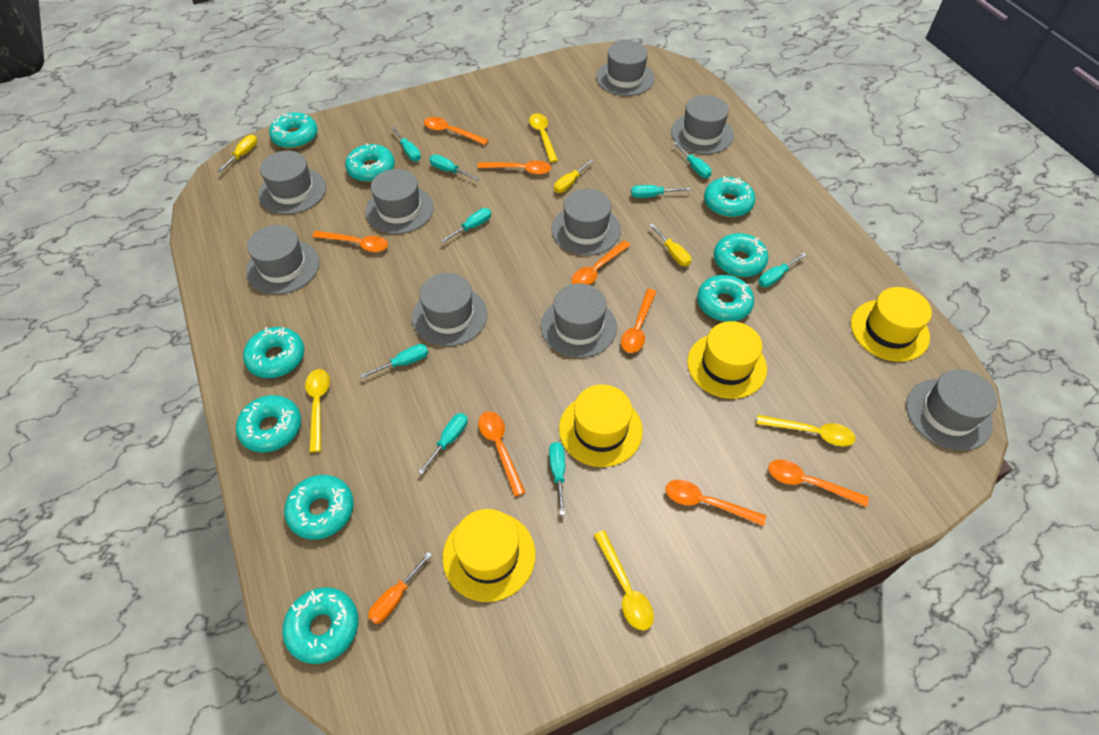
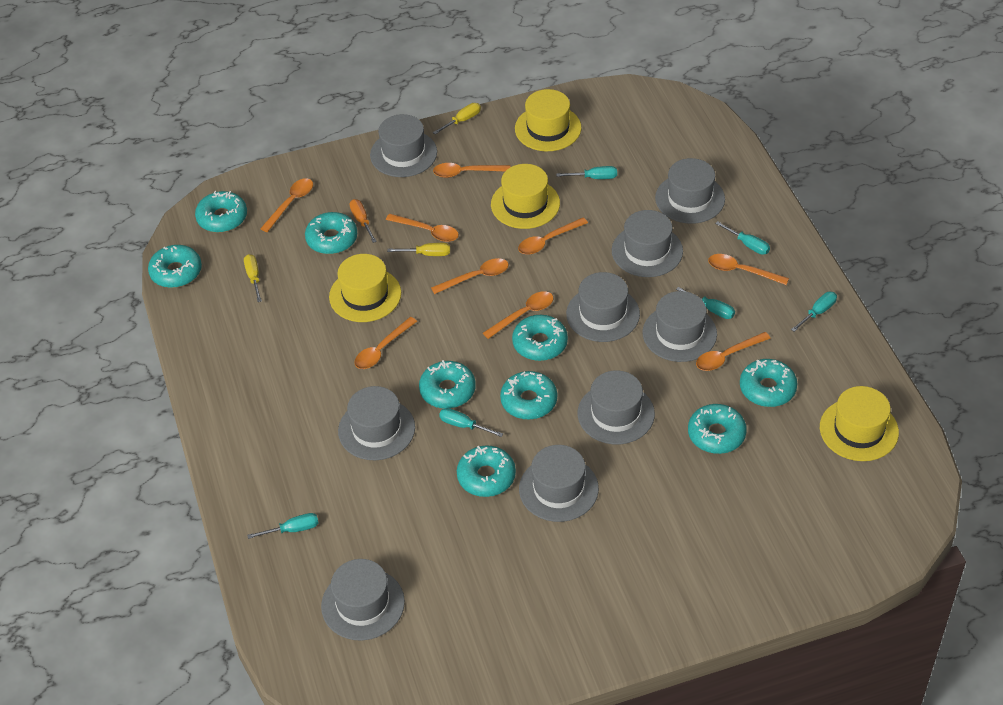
orange spoon: [312,231,388,252] [424,117,489,145] [478,160,551,175] [478,411,525,497] [571,241,631,285] [621,289,656,353] [665,480,766,526] [768,460,869,507] = 8 -> [260,178,313,232] [354,317,417,369] [386,214,459,242] [431,258,509,294] [433,163,511,178] [483,291,553,339] [518,218,588,255] [696,332,771,371] [708,254,789,285] = 9
turquoise screwdriver: [360,344,428,378] [391,127,421,161] [418,413,468,475] [429,155,479,180] [440,208,491,243] [549,442,565,515] [631,185,691,198] [673,142,712,178] [758,252,806,287] = 9 -> [247,513,318,539] [439,408,503,437] [556,166,617,179] [676,287,735,319] [715,221,770,255] [791,292,837,332] = 6
yellow spoon: [305,369,330,453] [529,113,558,163] [594,530,654,631] [757,415,856,447] = 4 -> none = 0

